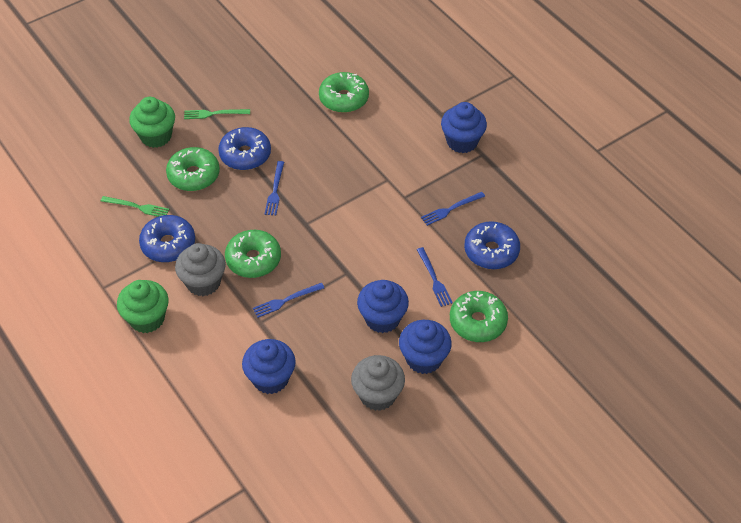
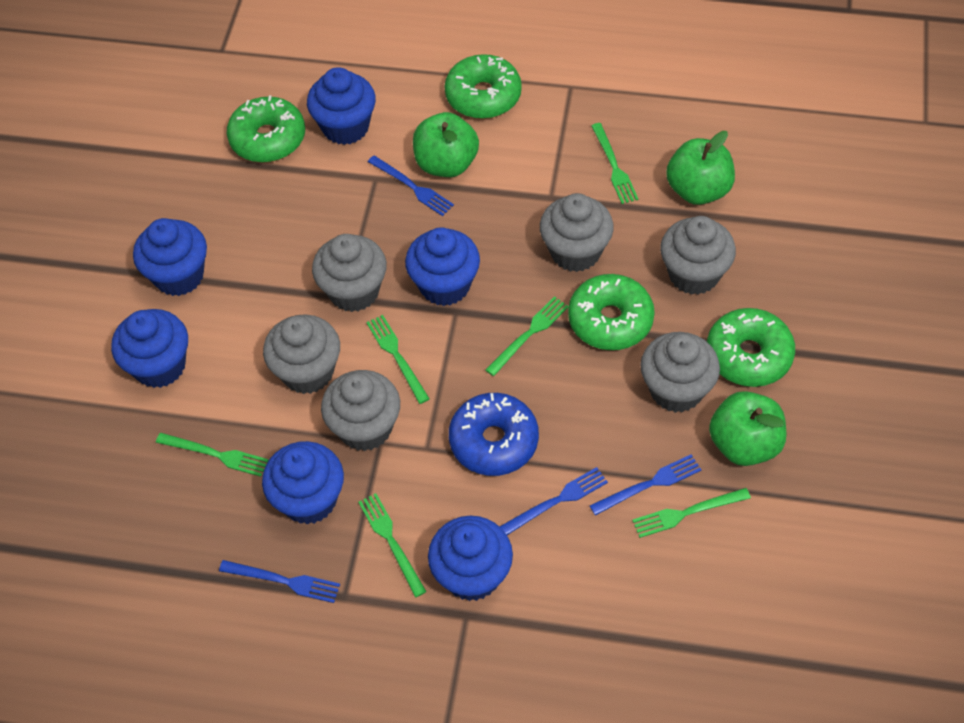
blue cupcake: [242,339,296,394] [357,280,409,333] [399,320,452,374] [441,102,487,153] = 4 -> [111,309,188,388] [133,218,207,296] [262,441,344,525] [307,67,376,145] [405,227,480,306] [428,516,513,601] = 6
blue donut: [139,215,195,262] [218,127,271,170] [464,221,520,269] = 3 -> [449,393,539,476] = 1
green apple: none = 0 -> [413,112,479,177] [666,131,735,205] [709,391,786,466] = 3
green cupcake: [117,280,169,333] [129,97,175,148] = 2 -> none = 0
green fork: [101,196,169,217] [184,109,250,119] = 2 -> [156,433,268,477] [358,493,427,597] [366,315,430,404] [486,296,569,376] [591,123,638,204] [632,488,751,538] = 6
grey cupcake: [175,243,226,296] [351,355,405,411] = 2 -> [263,314,340,394] [312,234,387,312] [321,370,400,451] [540,193,614,272] [640,332,720,413] [660,216,736,295] = 6

